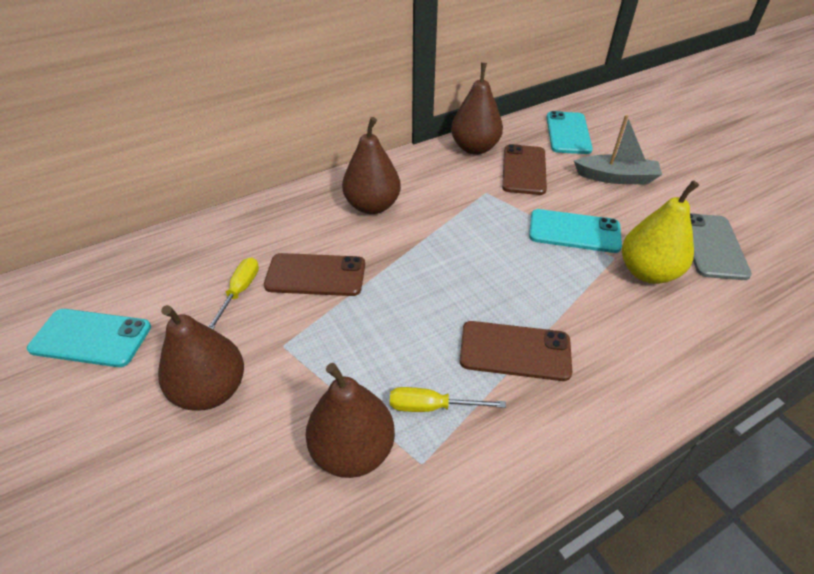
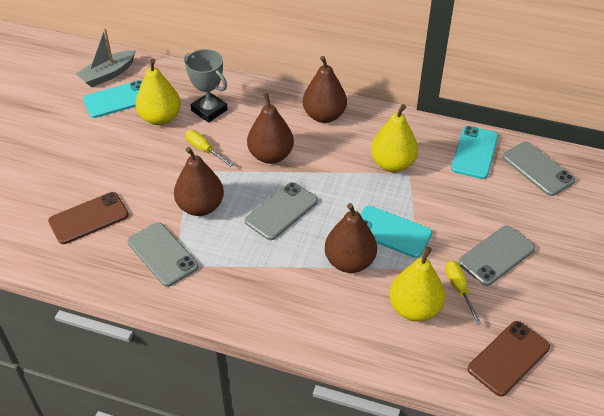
brown phone: [264,253,365,296] [460,321,572,381] [502,144,547,195] = 3 -> [48,192,129,244] [468,321,550,396] = 2
grey phone: [690,213,752,280] = 1 -> [128,222,198,287] [245,182,318,240] [458,225,535,286] [503,142,575,196] = 4
grey trophy: none = 0 -> [184,49,228,123] = 1
yellow pear: [622,180,699,284] = 1 -> [135,59,181,125] [371,104,418,172] [389,247,445,322] = 3

